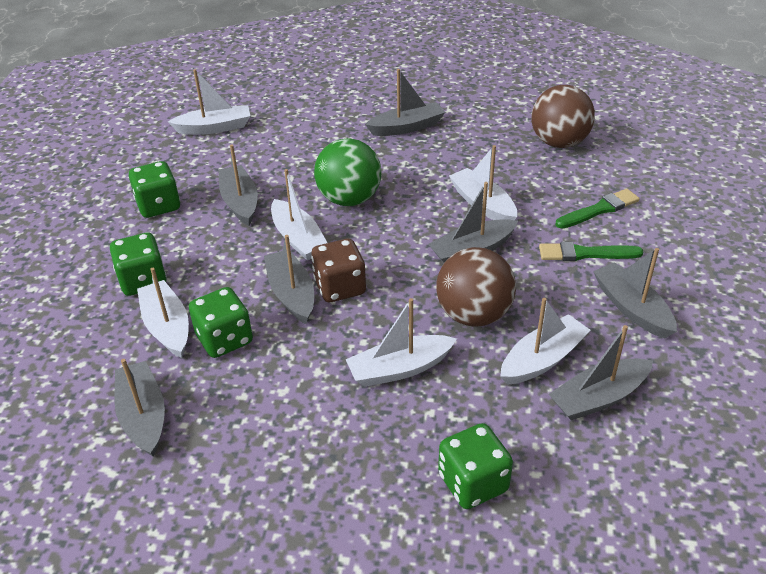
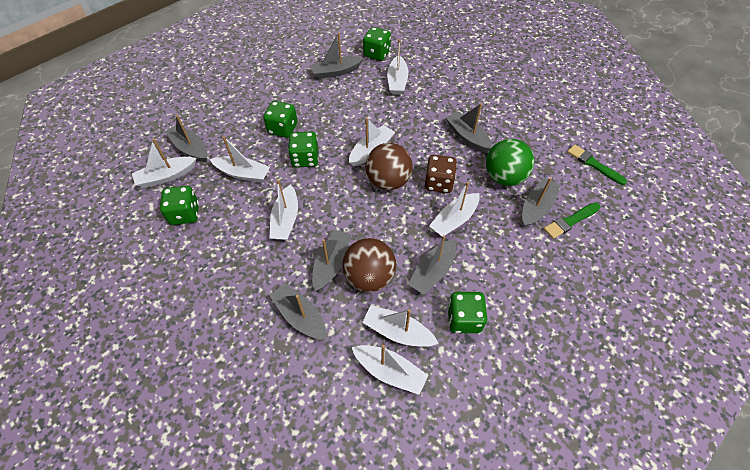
green dice: [110,233,167,296] [129,161,180,218] [189,287,253,358] [438,423,513,509] = 4 -> [160,186,199,225] [263,101,297,138] [288,132,319,167] [363,27,391,61] [447,292,487,333] = 5
white boat: [137,268,189,358] [168,69,250,135] [271,169,327,260] [345,298,457,387] [449,145,517,220] [500,298,591,385] = 6 -> [132,138,197,188] [210,136,270,182] [270,180,298,240] [349,118,395,166] [352,345,429,395] [362,305,439,347] [387,39,409,95] [429,182,480,237] = 8

